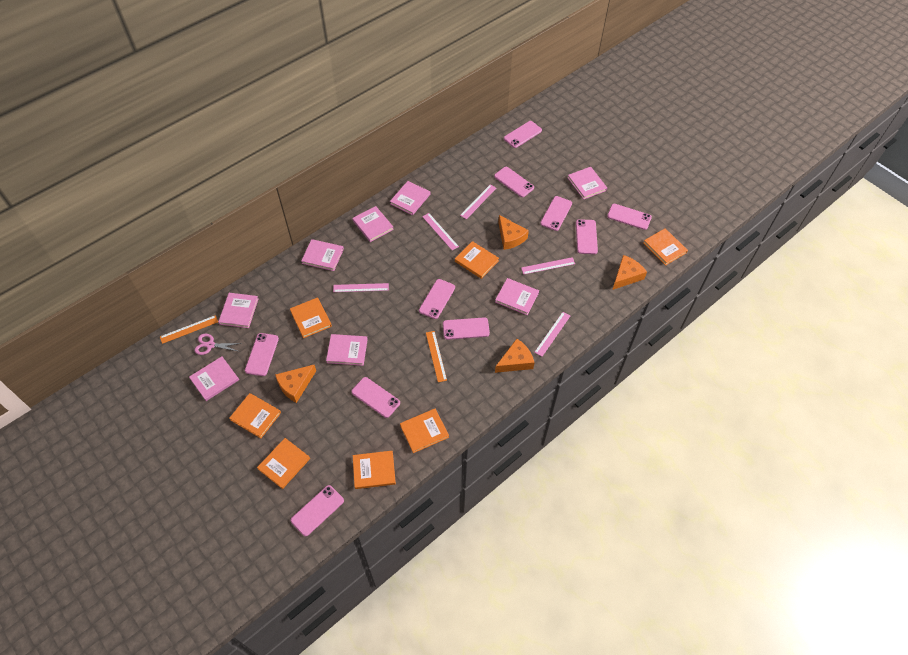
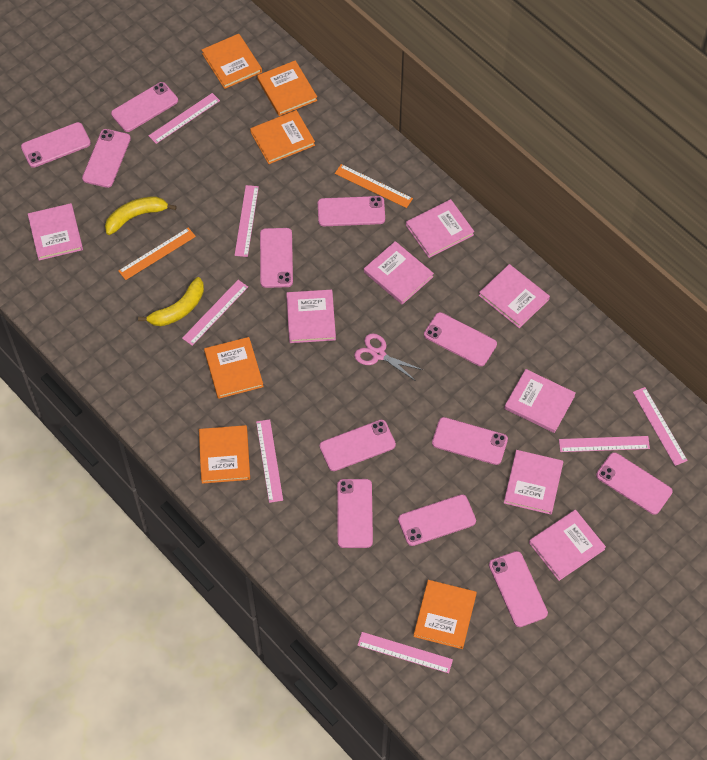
orange book: [229,393,281,438] [257,438,310,489] [290,297,332,338] [353,451,396,489] [400,409,449,453] [455,241,499,279] [643,228,688,266] = 7 -> [199,425,250,484] [202,34,262,89] [204,337,264,399] [250,110,315,164] [257,60,317,116] [413,580,477,649] = 6
orange cheese: [275,365,316,403] [495,339,535,373] [498,215,529,250] [612,255,647,290] = 4 -> none = 0
pink phone: [245,333,279,376] [291,485,344,536] [351,377,400,418] [419,279,455,319] [443,317,490,340] [494,167,534,197] [504,121,542,148] [540,196,572,231] [576,219,598,254] [607,204,652,230] = 10 -> [21,122,91,168] [82,129,131,188] [111,82,178,132] [260,228,293,288] [318,196,385,226] [320,420,396,471] [337,479,373,548] [398,494,476,546] [424,312,497,366] [432,417,508,465] [489,551,548,627] [596,452,672,515] = 12
pink ruler: [333,283,389,292] [422,213,459,250] [460,184,496,219] [521,257,575,274] [534,312,570,357] = 5 -> [148,93,220,144] [182,280,248,346] [234,185,259,257] [256,419,283,503] [357,632,453,673] [559,436,650,452] [633,387,688,466] = 7
yellow banana: none = 0 -> [105,196,177,235] [138,277,204,326] = 2

